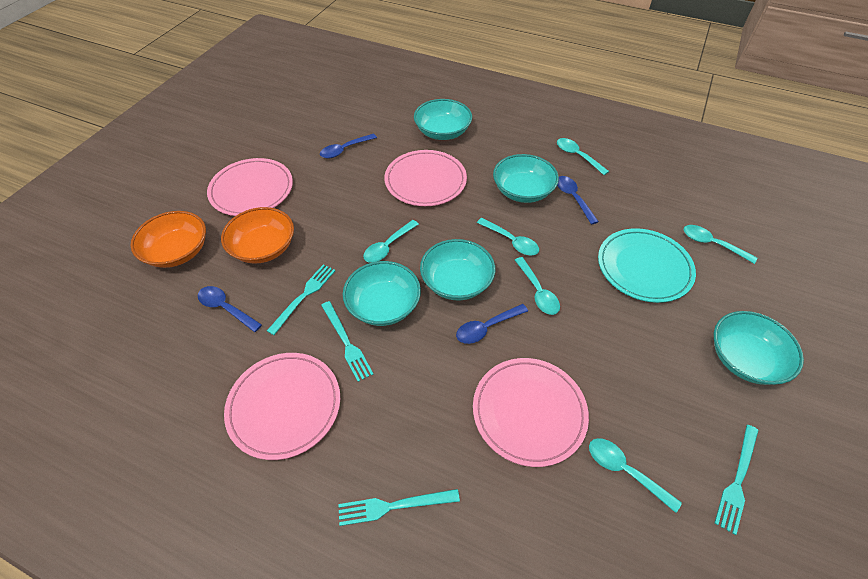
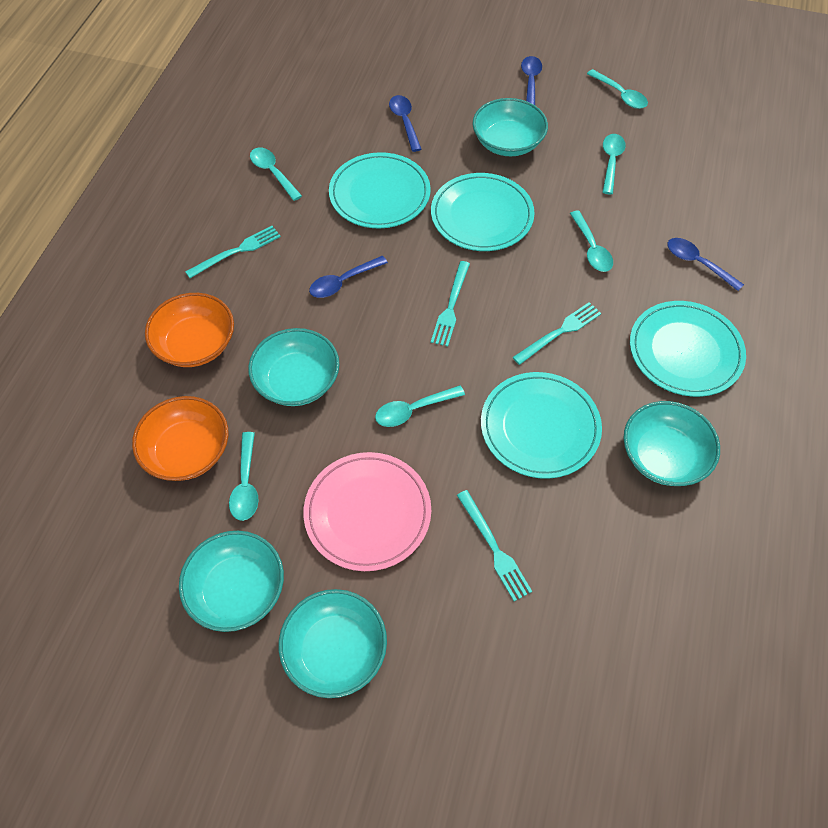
pink plate: [207,158,293,216] [224,353,340,460] [384,150,467,206] [473,358,589,467] = 4 -> [304,452,431,571] = 1
turquoise plate: [598,228,696,303] = 1 -> [329,152,431,228] [431,173,535,251] [481,372,602,479] [630,301,746,397] = 4

